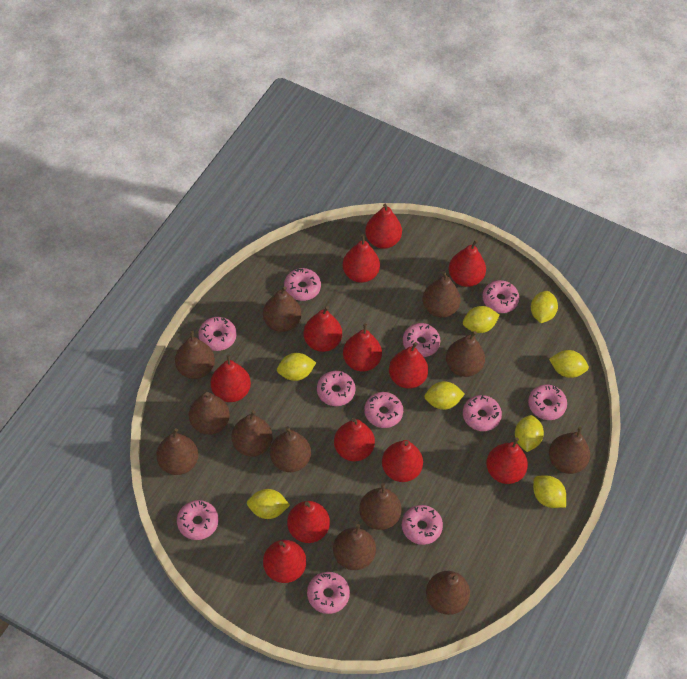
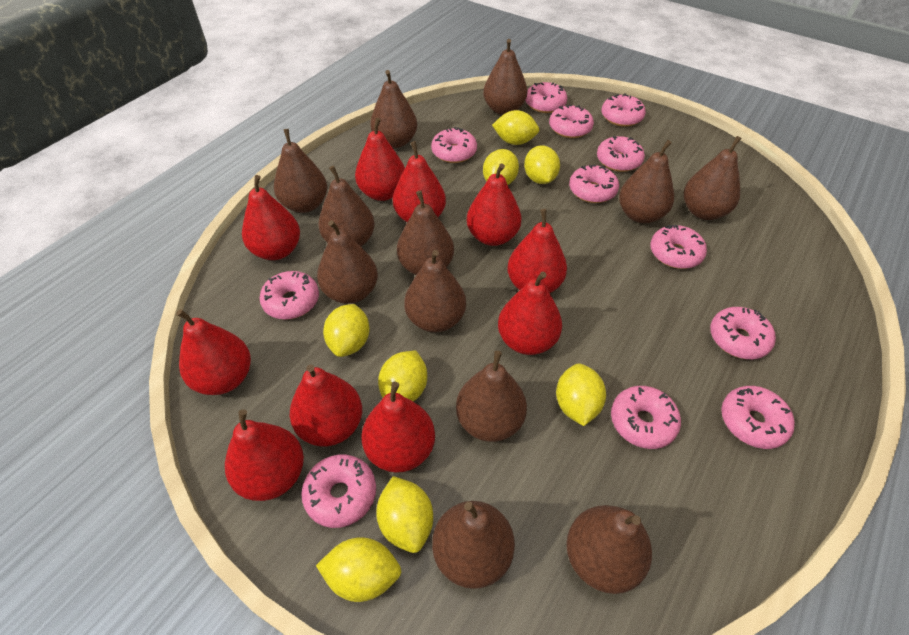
pink donut: [177,500,218,540] [198,317,237,351] [284,268,321,301] [307,572,350,614] [317,371,356,406] [364,392,403,428] [402,505,443,545] [403,323,440,357] [463,395,502,431] [482,280,519,313] [528,384,567,420] = 11 -> [259,271,319,320] [301,455,376,528] [431,127,477,163] [525,82,567,113] [549,105,594,138] [569,165,619,203] [597,136,645,172] [601,93,646,127] [611,386,681,449] [650,225,707,269] [710,307,776,359] [721,386,795,449] = 12
red pear: [211,354,251,402] [263,540,306,583] [287,501,330,543] [303,306,342,352] [334,418,375,461] [342,234,380,283] [343,324,382,372] [365,204,402,249] [382,440,423,482] [389,342,428,389] [448,240,486,287] [486,437,528,484] = 12 -> [176,309,251,395] [225,409,304,501] [242,175,300,260] [290,364,362,446] [355,118,405,201] [361,382,435,473] [393,141,446,222] [467,163,522,246] [498,272,562,355] [507,209,567,293] = 10

